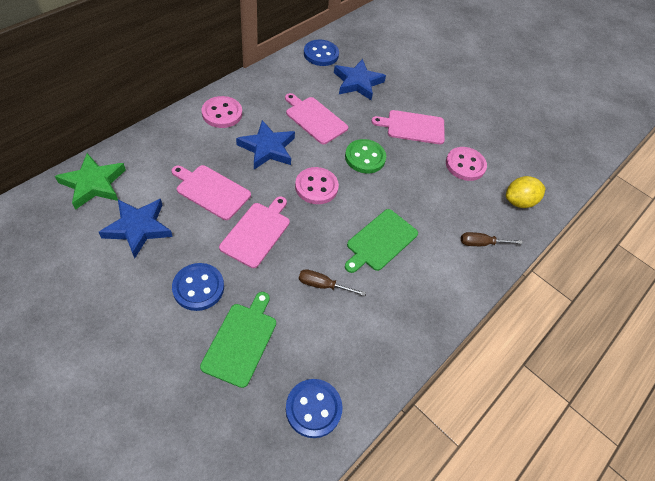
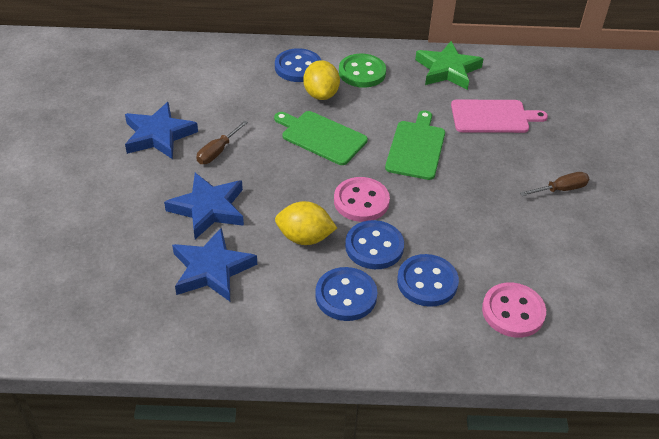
blue button: [172,263,224,311] [286,379,343,438] [304,40,339,66] = 3 -> [275,48,321,82] [315,267,378,321] [345,220,404,269] [397,254,459,307] = 4
pink button: [202,96,242,128] [295,167,339,204] [446,147,487,181] = 3 -> [334,177,390,222] [482,282,546,338] = 2
pink cutting board: [171,165,251,220] [219,196,290,268] [285,93,348,144] [371,110,445,144] = 4 -> [451,100,548,133] = 1
yellow lemon: [506,176,545,208] = 1 -> [275,201,337,245] [303,60,340,100] = 2

